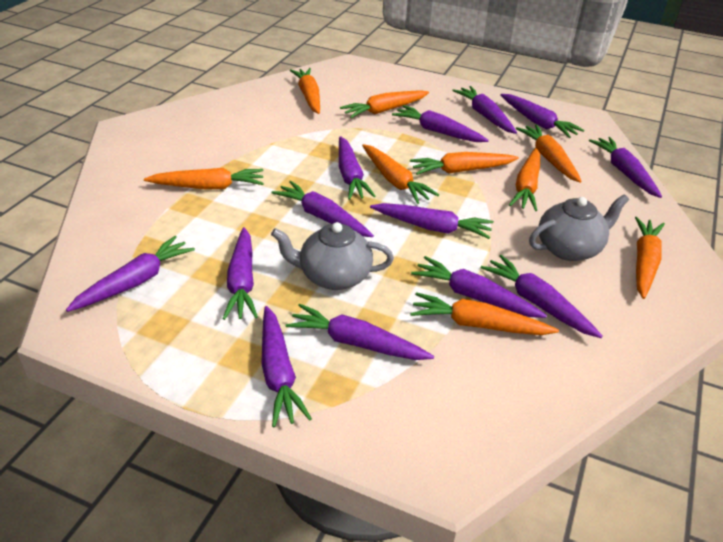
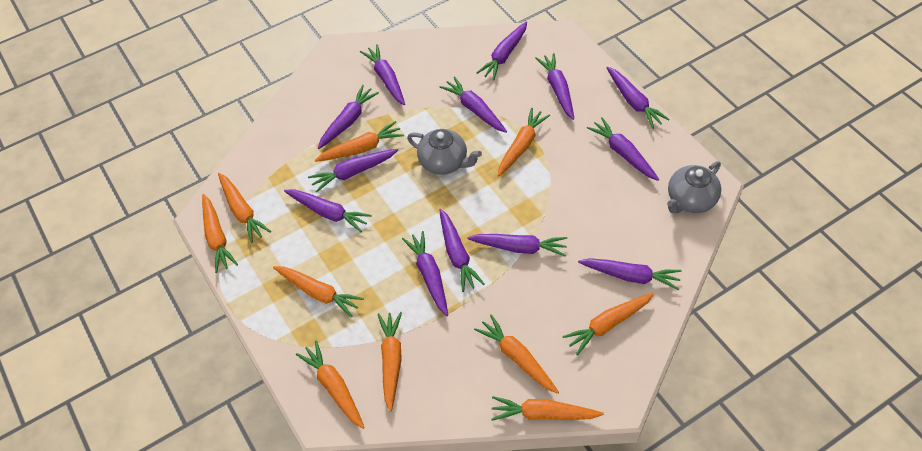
orange carrot: [144,168,264,190] [290,68,320,114] [340,90,429,118] [362,144,439,204] [410,152,519,175] [410,292,559,335] [509,148,540,211] [516,124,582,183] [635,217,665,299] = 9 -> [202,194,238,273] [218,173,271,243] [273,266,364,318] [296,341,365,429] [315,121,404,162] [378,312,402,412] [474,314,559,394] [491,396,604,421] [498,108,550,176] [562,293,654,355] = 10

